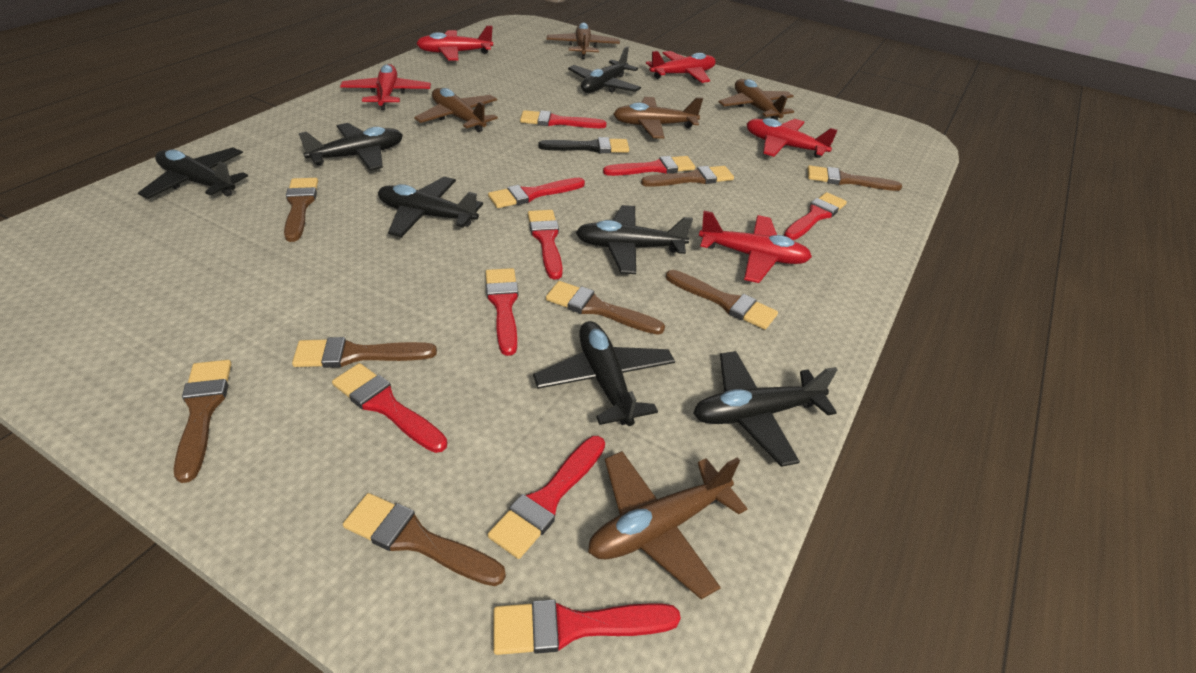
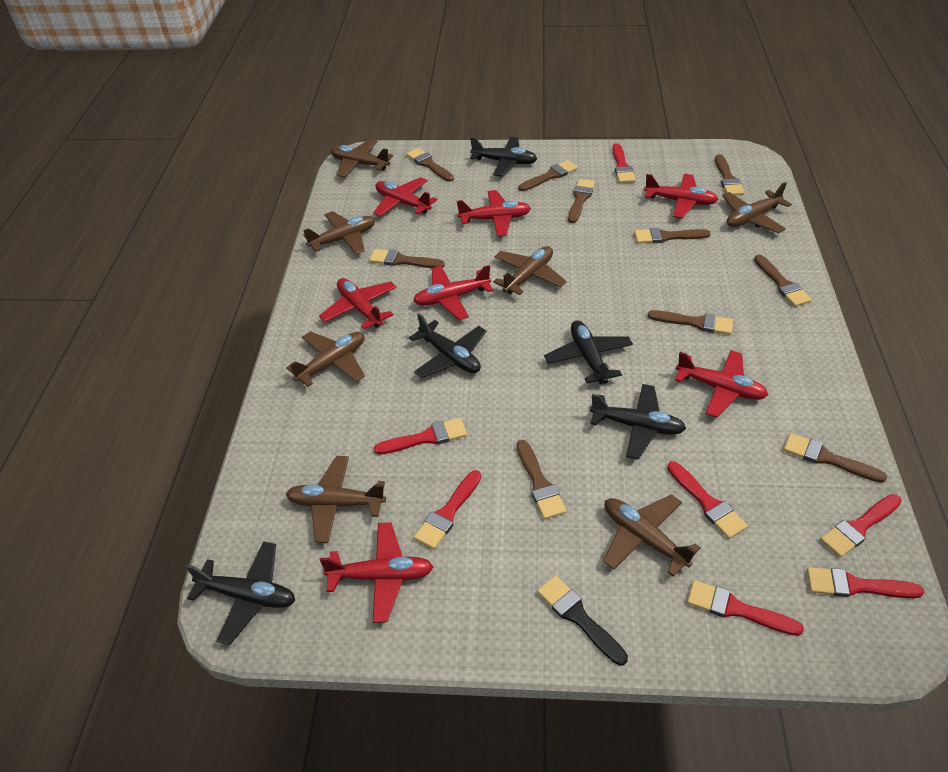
black plane: [138,147,248,199] [299,123,403,171] [378,177,483,237] [533,321,675,426] [568,46,641,93] [576,205,693,274] [693,351,838,467] = 7 -> [186,541,295,645] [409,313,486,378] [470,137,537,176] [544,320,633,384] [590,384,686,460] = 5
brown brush: [174,360,231,483] [284,178,318,242] [292,337,437,368] [343,493,506,586] [546,281,665,335] [641,166,734,187] [666,270,778,330] [807,165,902,191] = 8 -> [369,249,445,268] [406,148,454,182] [517,440,567,519] [519,160,578,191] [568,179,595,223] [634,228,711,243] [648,310,733,335] [715,154,745,195] [754,255,812,307] [784,433,887,483] = 10
brown plane: [414,88,498,132] [547,22,620,59] [588,451,748,599] [613,97,703,139] [719,79,794,121] = 5 -> [286,331,365,387] [286,456,386,543] [303,211,376,254] [330,139,393,177] [493,246,567,295] [603,494,701,577] [722,182,792,233] = 7
red brush: [332,363,447,453] [485,268,518,356] [488,178,585,208] [488,436,605,559] [493,599,681,655] [520,110,607,128] [528,210,563,279] [603,156,695,176] [784,192,847,240] = 9 -> [374,418,467,455] [414,470,481,549] [612,143,636,183] [667,461,748,539] [687,580,804,636] [807,567,925,598] [820,494,902,557] = 7
red plane: [340,64,431,110] [416,26,493,61] [646,51,716,83] [699,211,812,283] [747,118,838,158] = 5 -> [319,278,396,329] [319,522,433,623] [373,177,437,216] [413,265,493,320] [457,190,531,236] [644,174,719,218] [675,350,768,418] = 7

